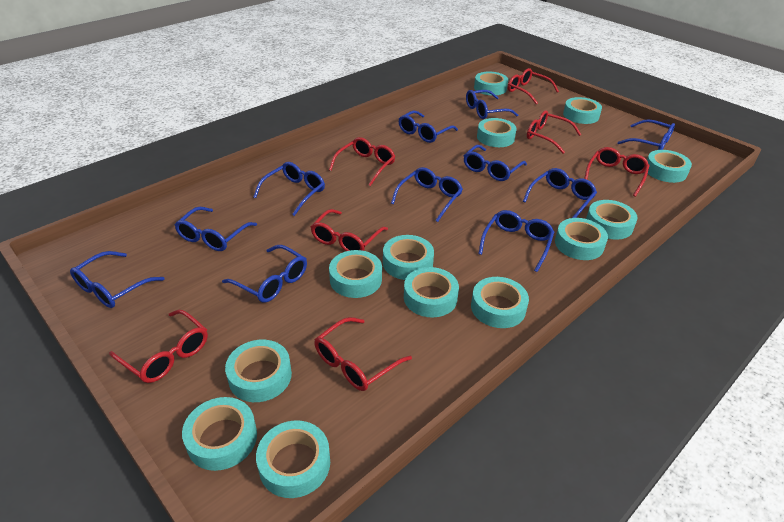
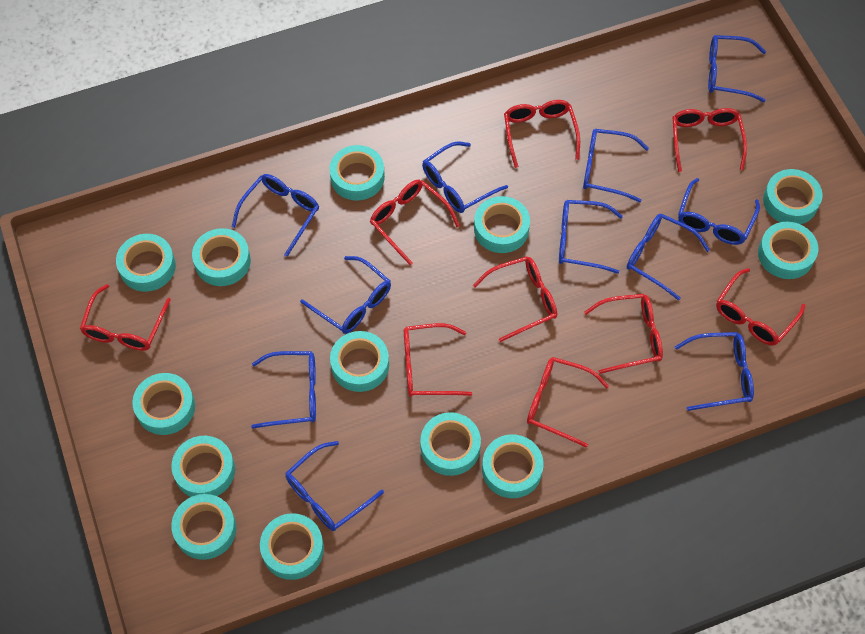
red glasses: [109,310,208,383] [311,209,388,251] [314,317,412,391] [329,137,395,186] [508,68,559,105] [527,110,581,154] [584,147,650,197] = 7 -> [80,284,171,351] [370,180,460,265] [404,323,472,397] [473,256,557,342] [504,100,580,168] [527,357,609,448] [584,294,663,374] [673,108,747,172] [716,268,805,346] = 9

